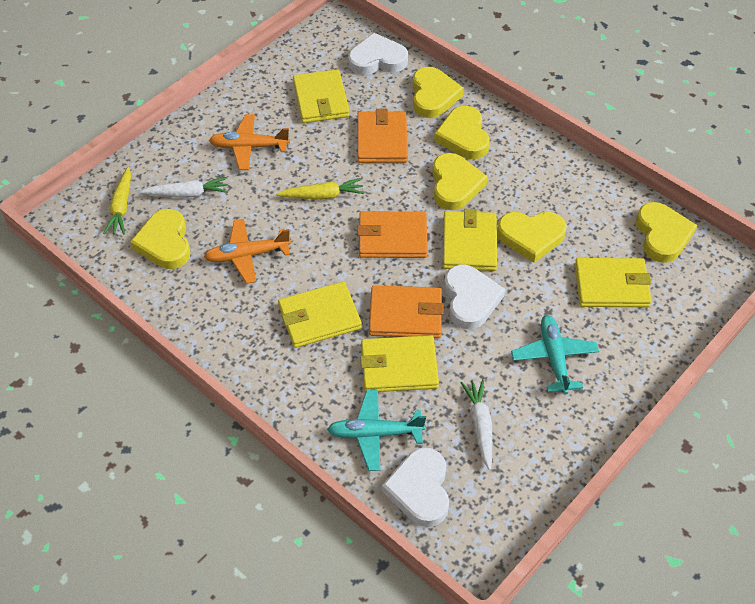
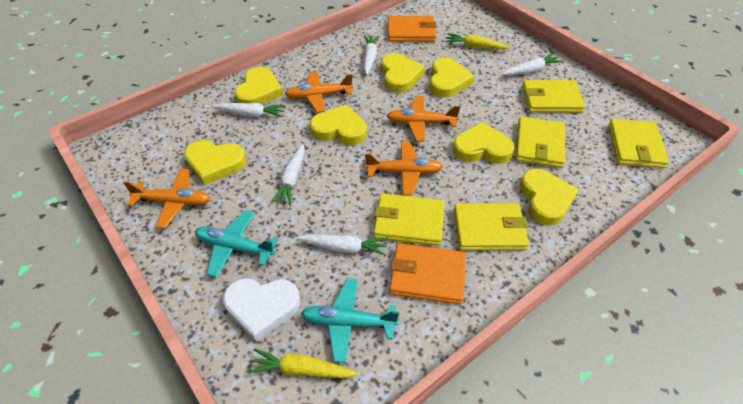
orange plane: [204,219,291,284] [209,114,290,170] = 2 -> [124,169,210,228] [285,71,353,113] [365,141,443,195] [387,96,460,142] = 4
orange wallet: [357,109,408,163] [357,211,428,258] [369,285,444,338] = 3 -> [388,16,436,42] [389,243,466,305] = 2
white carrot: [140,177,228,198] [460,379,492,470] = 2 -> [212,103,286,117] [271,144,305,206] [296,234,388,256] [364,35,379,75] [502,53,563,75] = 5
white heart: [348,33,408,75] [382,447,449,527] [444,264,505,330] = 3 -> [223,278,300,341] = 1
yellow heart: [130,209,190,269] [413,67,464,118] [432,153,488,210] [434,106,490,159] [497,212,567,263] [636,202,697,263] = 6 -> [184,140,246,185] [234,67,283,105] [310,105,367,145] [381,53,425,93] [429,57,474,97] [453,122,514,164] [520,169,579,225] = 7

